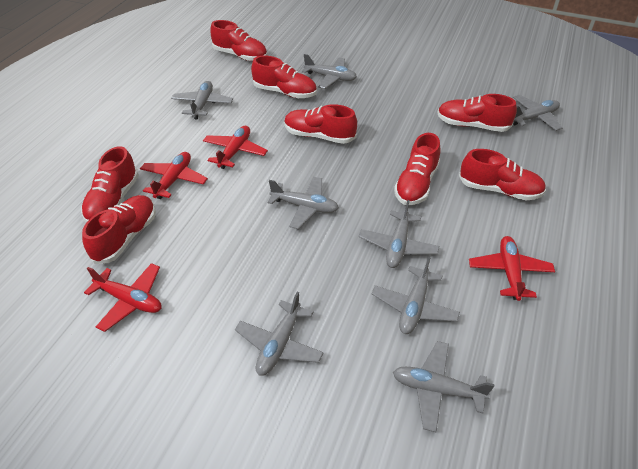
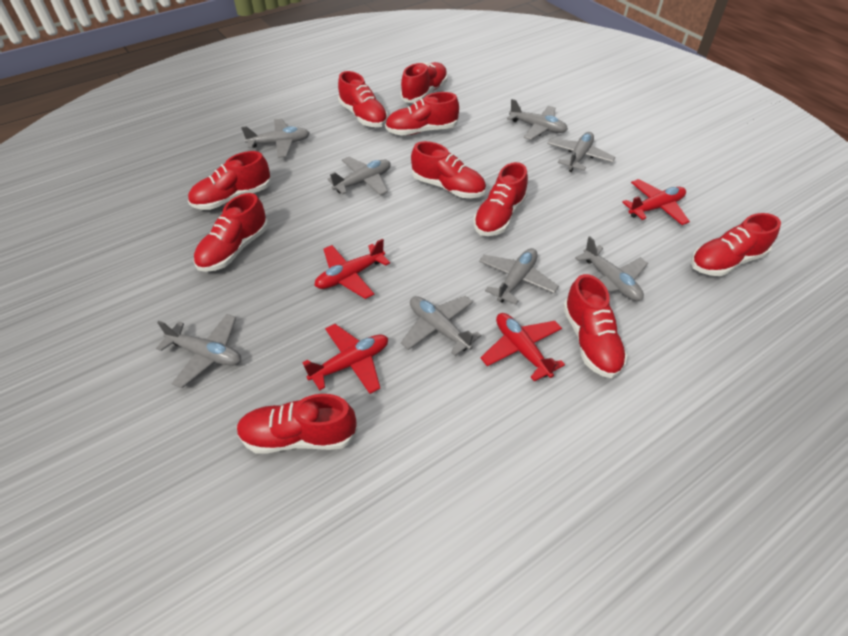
red shoe: [81,146,139,223] [82,195,156,264] [210,20,267,61] [251,56,317,98] [284,104,357,144] [394,133,441,205] [437,94,517,132] [459,149,546,200] = 8 -> [188,151,271,210] [194,193,268,272] [236,394,358,454] [338,71,388,127] [385,92,459,136] [401,62,448,103] [411,141,486,198] [474,162,528,236] [563,274,628,378] [691,213,781,276] = 10

